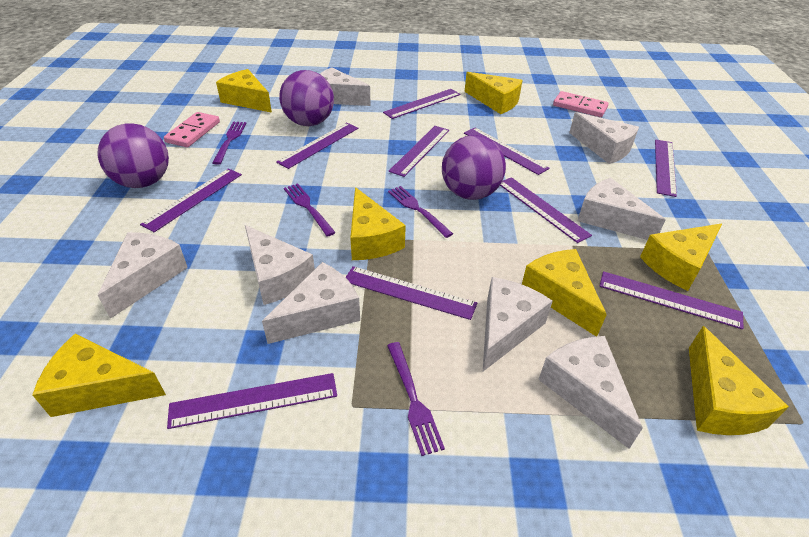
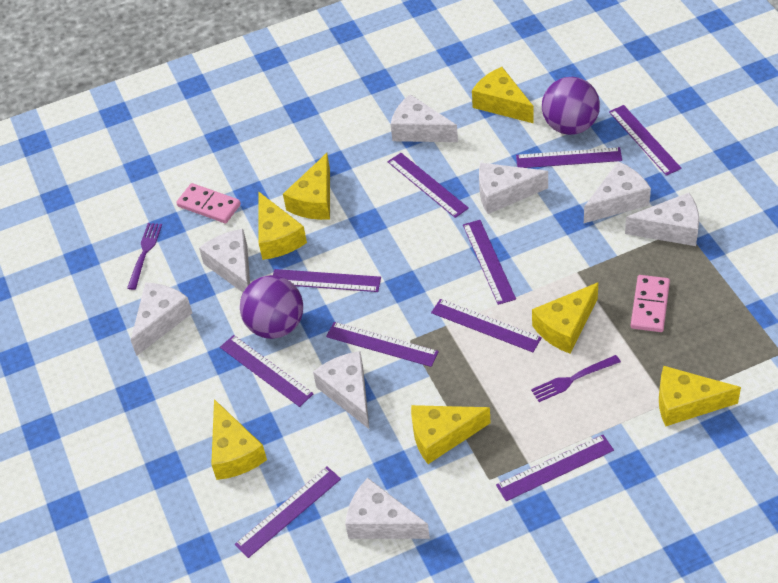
purple ball: [97,123,169,188] [279,70,334,126] [442,135,506,200] = 3 -> [240,275,303,339] [542,77,600,135] = 2
purple fork: [212,122,247,165] [284,183,336,237] [387,342,445,456] [388,186,453,238] = 4 -> [127,223,162,290] [531,355,621,402] = 2

